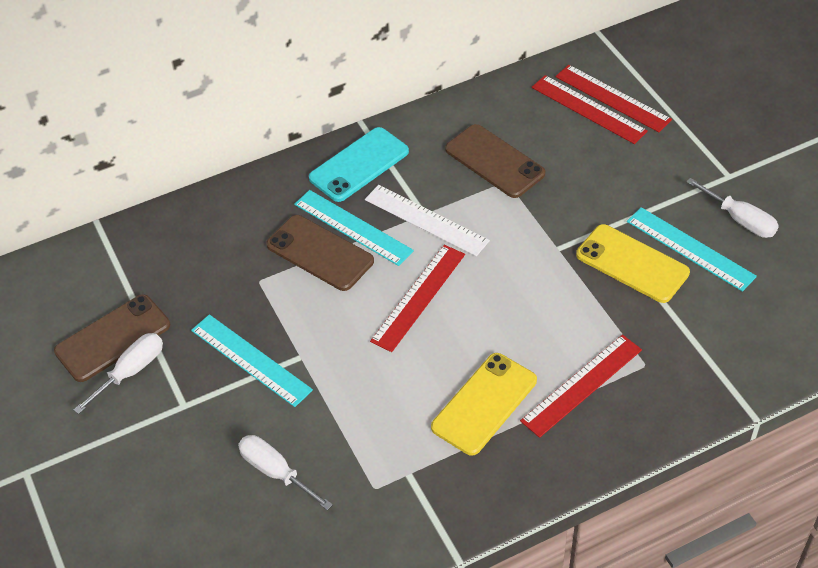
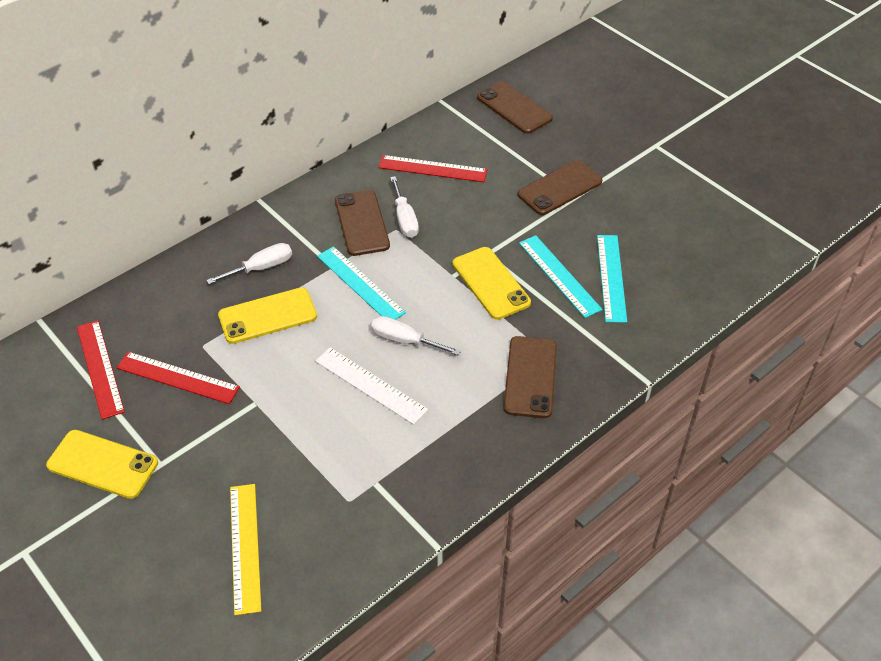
brown phone: [54,294,170,382] [266,215,374,291] [445,124,545,198] = 3 -> [335,190,390,256] [477,81,553,134] [503,336,557,418] [517,160,602,215] = 4
red ruler: [370,245,465,352] [520,335,642,438] [532,75,648,144] [555,65,672,132] = 4 -> [77,320,125,420] [116,352,240,404] [379,155,488,182] = 3
turquoise phone: [309,127,409,202] = 1 -> none = 0
yellow phone: [431,353,537,455] [576,224,690,303] = 2 -> [46,430,158,499] [218,287,317,344] [452,247,531,320] = 3
yellow ruler: none = 0 -> [230,484,261,615] = 1

